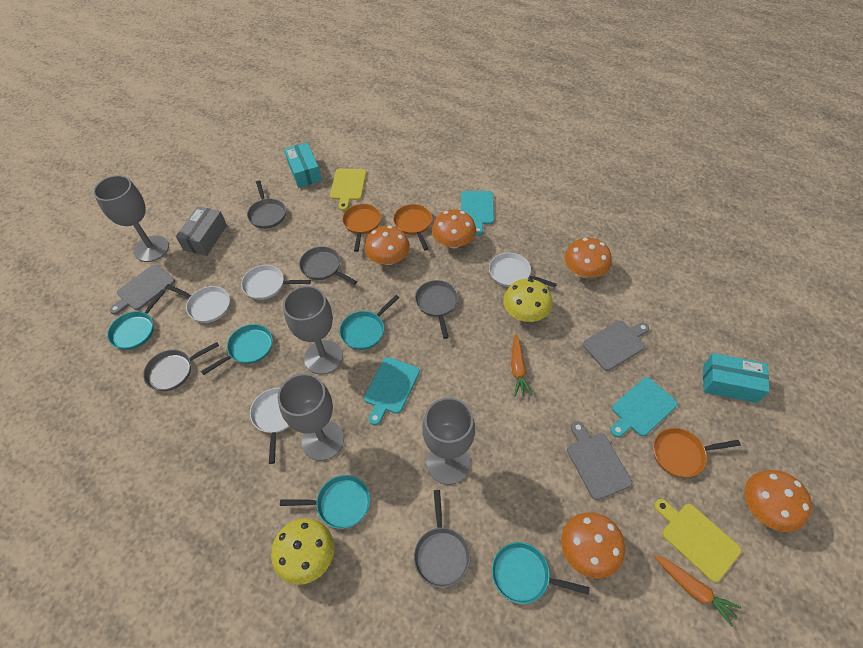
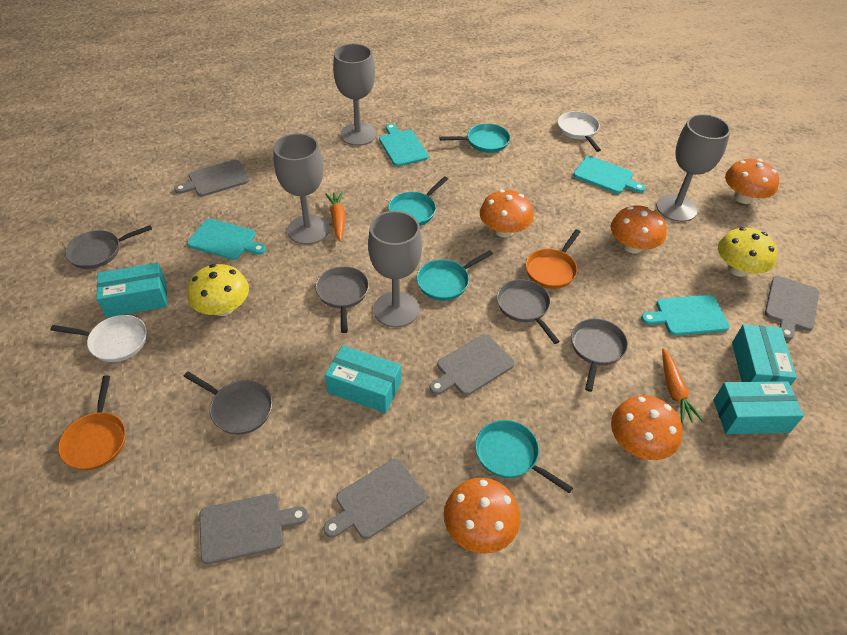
grey box: [176,206,227,256] = 1 -> none = 0
grey cutting board: [109,264,175,315] [567,421,632,500] [583,321,649,371] = 3 -> [174,159,250,196] [199,494,308,564] [324,459,426,539] [429,334,515,395] [765,276,819,340] = 5
orange pan: [342,204,381,252] [393,204,432,251] [653,428,741,477] = 3 -> [58,376,126,470] [526,229,581,289] = 2
turquoise box: [284,143,322,188] [703,353,770,403] = 2 -> [97,263,167,318] [325,345,401,413] [713,381,804,434] [732,324,797,386] = 4
turquoise cutting board: [364,357,420,425] [461,191,494,236] [610,377,678,437] = 3 -> [187,219,266,260] [379,123,429,166] [573,156,645,194] [641,295,730,336] = 4
turquoise pan: [107,289,166,350] [201,324,273,375] [280,475,370,529] [339,295,400,350] [492,542,590,604] = 5 -> [388,176,448,226] [417,250,493,301] [439,124,510,153] [475,420,573,493] = 4
white pan: [165,284,230,323] [241,265,311,300] [250,388,290,464] [489,253,557,288] = 4 -> [50,315,147,362] [558,111,601,152] = 2
yellow cutting board: [330,168,366,211] [654,499,741,582] = 2 -> none = 0

